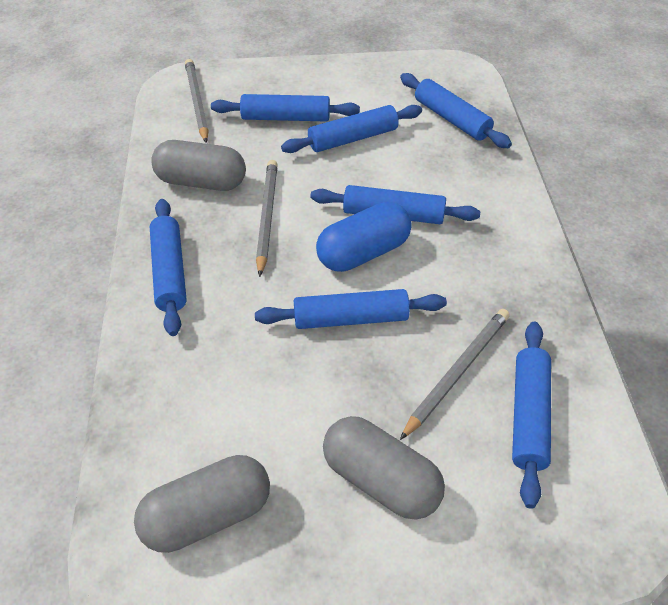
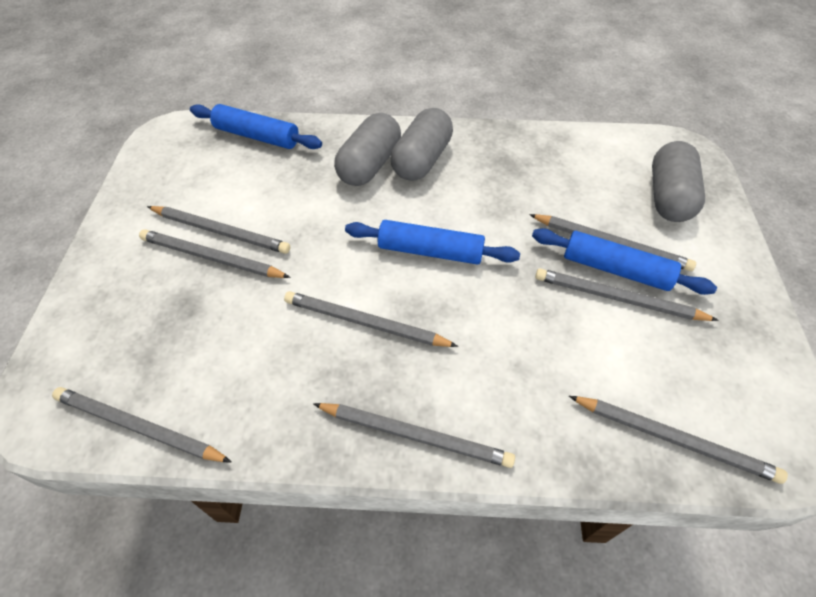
blue capsule: [316,202,412,272] = 1 -> none = 0
blue rolling pin: [150,199,187,336] [211,94,360,122] [255,289,447,329] [281,105,422,153] [310,185,480,224] [400,73,512,148] [512,322,551,509] = 7 -> [190,104,322,149] [345,220,520,265] [532,228,717,295] = 3
grey pencil: [185,59,209,143] [256,160,278,277] [400,309,510,440] = 3 -> [52,387,231,462] [139,229,291,278] [147,206,290,254] [284,291,458,347] [314,403,515,468] [529,214,696,271] [535,268,719,321] [569,396,788,484] = 8

